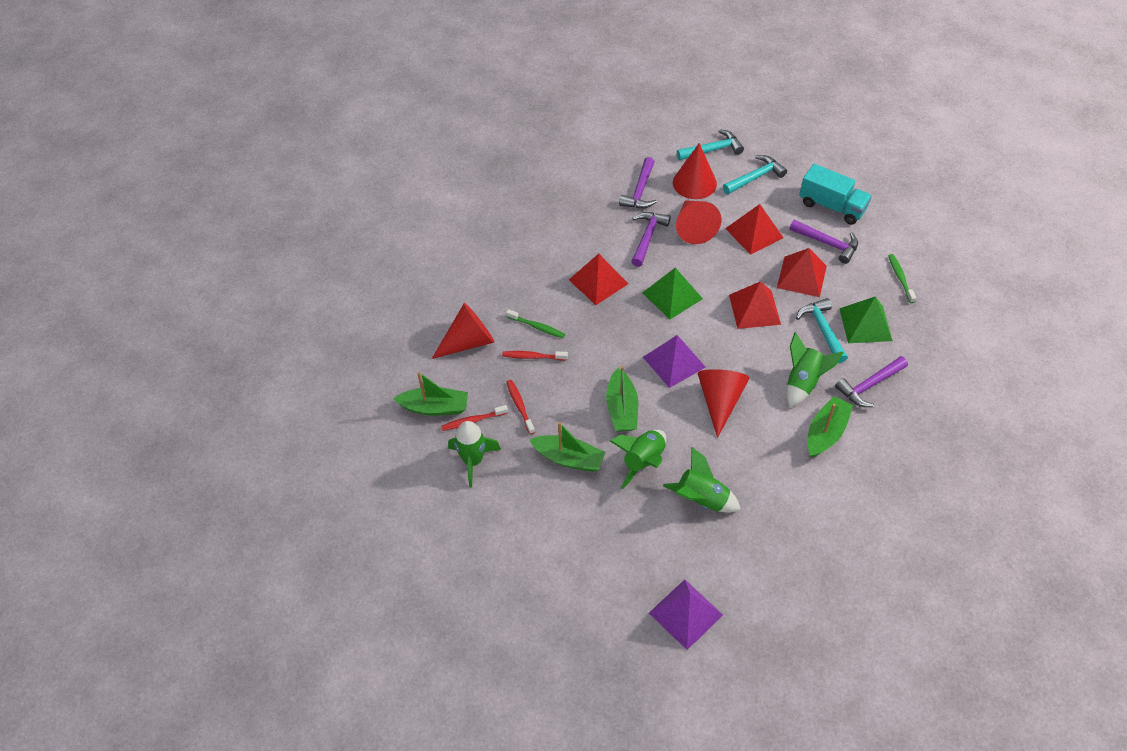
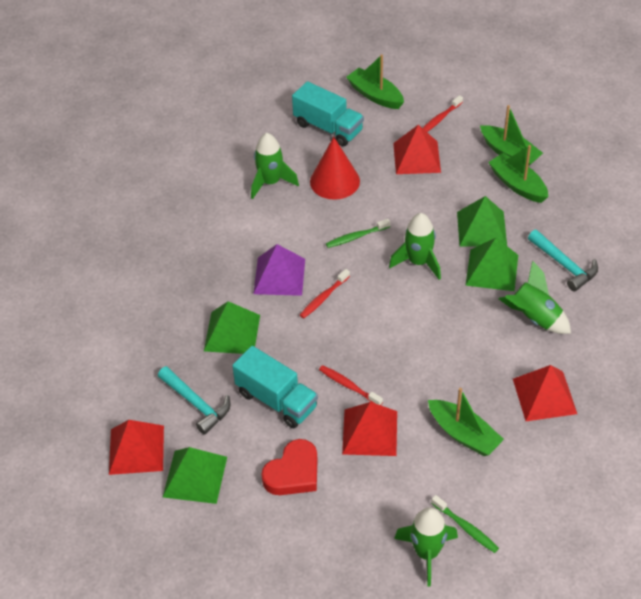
green pyramid: [642,268,703,320] [839,296,893,343] = 2 -> [163,447,227,504] [204,301,260,354] [457,196,507,247] [465,238,518,291] = 4
purple hammer: [619,157,657,208] [631,212,671,267] [789,219,858,264] [835,356,908,407] = 4 -> none = 0
purple pyramid: [643,335,706,388] [649,579,723,650] = 2 -> [253,244,305,296] = 1
red cone: [432,303,494,359] [673,143,717,199] [676,201,721,244] [698,369,750,438] = 4 -> [310,137,360,200] = 1
red heart: none = 0 -> [261,439,318,495] = 1
turquoise hammer: [677,129,744,160] [723,155,787,194] [796,298,848,363] = 3 -> [158,366,230,435] [528,230,598,292] = 2
turquoise truck: [799,164,872,225] = 1 -> [232,346,318,428] [292,81,364,146] = 2

